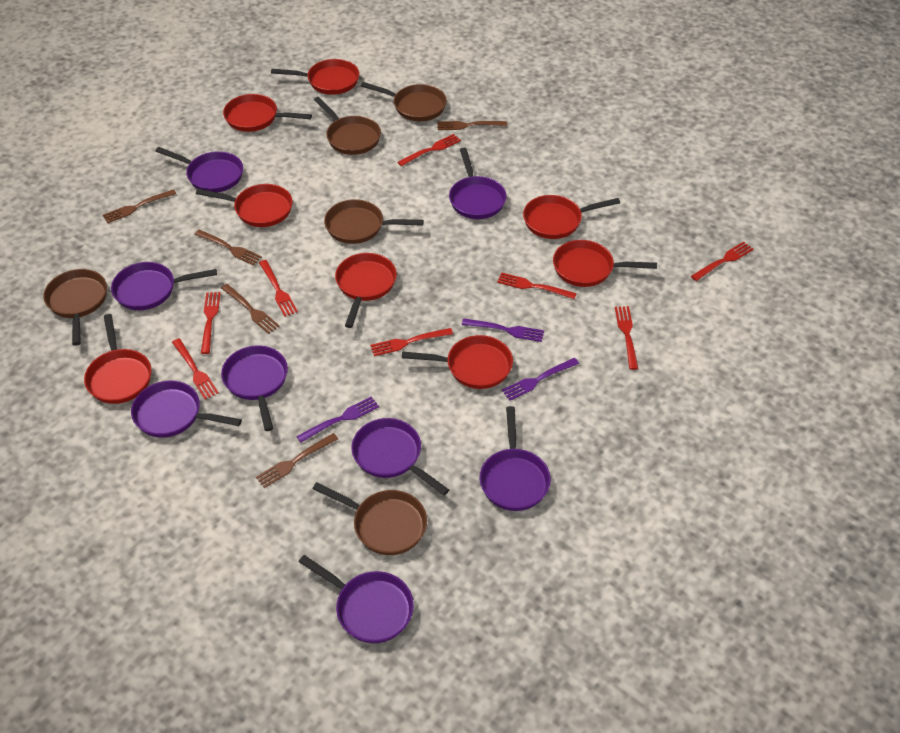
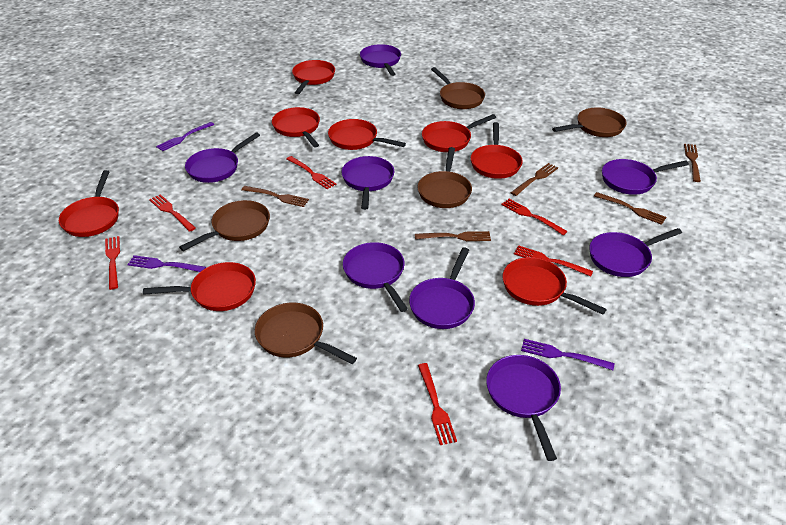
red fork: [172,338,219,399] [201,292,221,354] [259,260,298,317] [370,328,453,356] [398,134,461,166] [497,272,577,299] [615,306,638,370] [691,241,753,281] = 8 -> [105,236,120,290] [149,194,196,232] [287,156,337,189] [418,363,457,445] [501,199,568,235] [514,245,593,276] = 6

